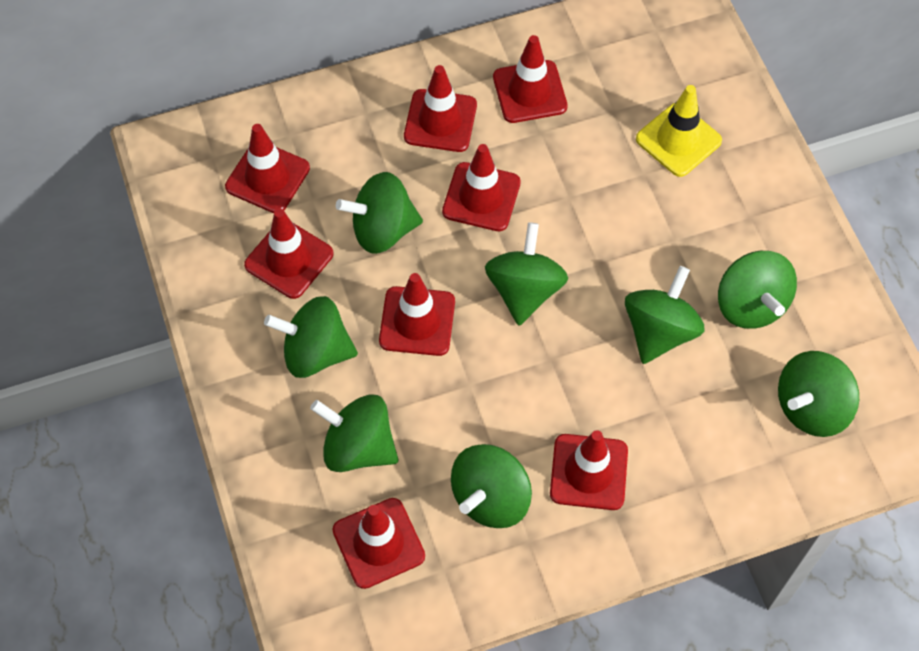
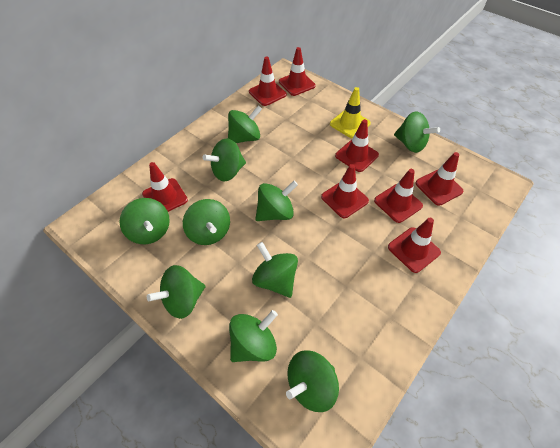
green spinning top: [264,296,358,378] [310,394,398,472] [336,172,423,254] [451,444,532,528] [485,222,568,326] [625,266,704,364] [718,251,797,329] [778,351,859,437] = 8 -> [119,198,170,244] [147,265,206,319] [183,199,230,245] [203,138,246,181] [228,105,262,143] [229,310,278,362] [252,242,298,298] [255,181,298,221] [286,350,339,412] [394,111,440,153] = 10

